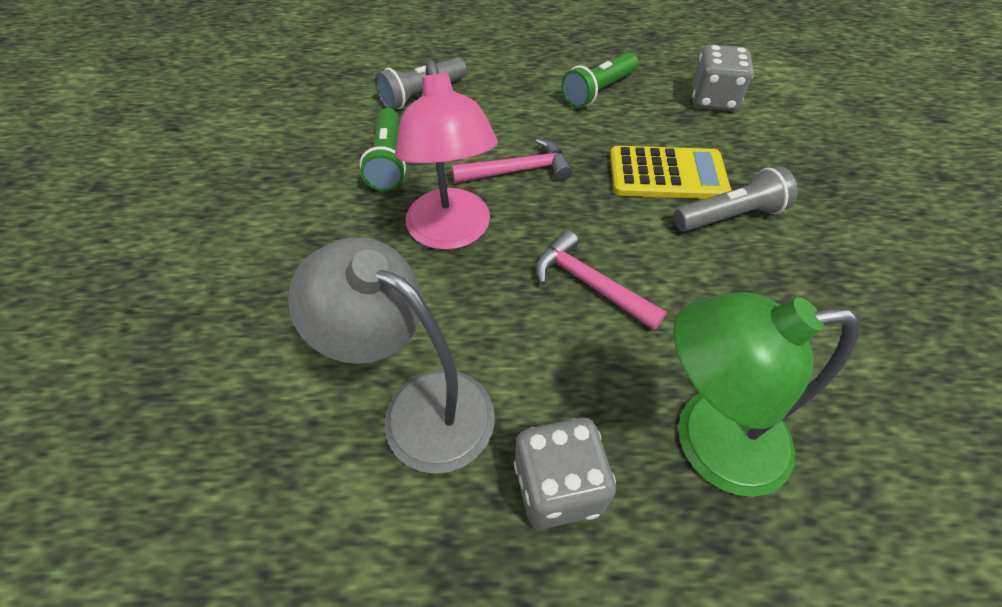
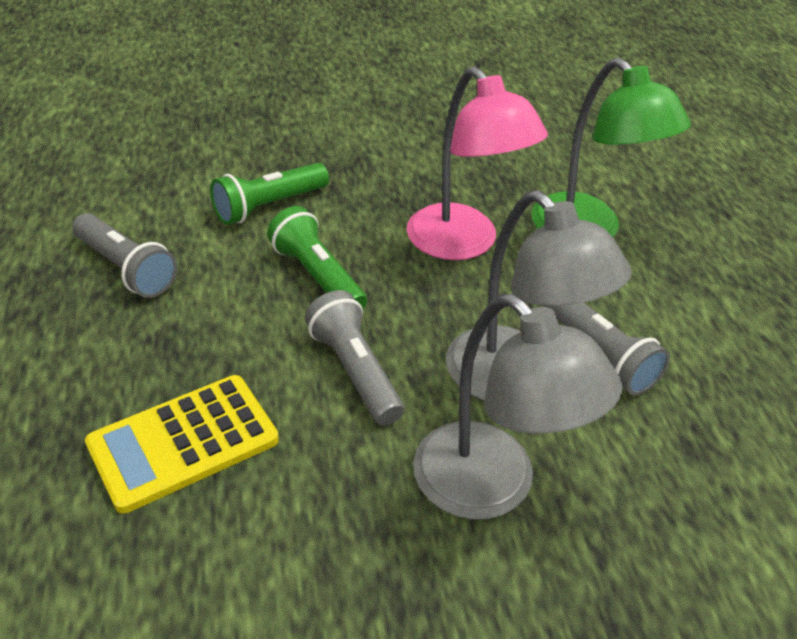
grey dice: [514,418,616,529] [692,45,754,111] = 2 -> none = 0
grey flashlight: [375,57,467,110] [674,166,798,232] = 2 -> [73,213,177,298] [305,290,404,426] [544,303,670,396] = 3
grey lamp: [288,237,495,474] = 1 -> [413,294,623,520] [446,190,632,401] = 2
pink hammer: [452,138,573,183] [536,230,666,330] = 2 -> none = 0

